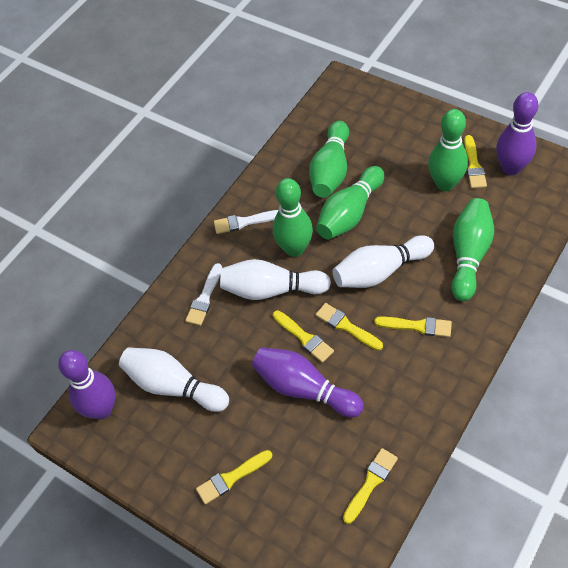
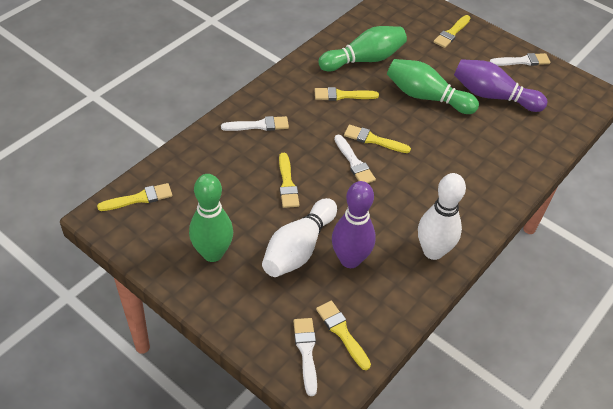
green bowling pin: [273,178,313,257] [309,121,349,198] [316,166,384,239] [428,109,468,191] [451,198,494,301] = 5 -> [189,174,233,262] [318,26,407,71] [387,59,479,114] = 3
purple bowling pin: [58,350,115,419] [252,347,364,417] [496,92,539,175] = 3 -> [332,181,376,268] [454,59,548,112] = 2
white bowling pin: [119,347,229,412] [220,259,331,300] [333,235,434,288] = 3 -> [262,198,337,277] [418,173,466,260] = 2
white brush: [185,263,222,326] [214,210,278,234] = 2 -> [221,116,289,131] [293,318,317,396] [334,135,376,183] [490,53,550,66] = 4

